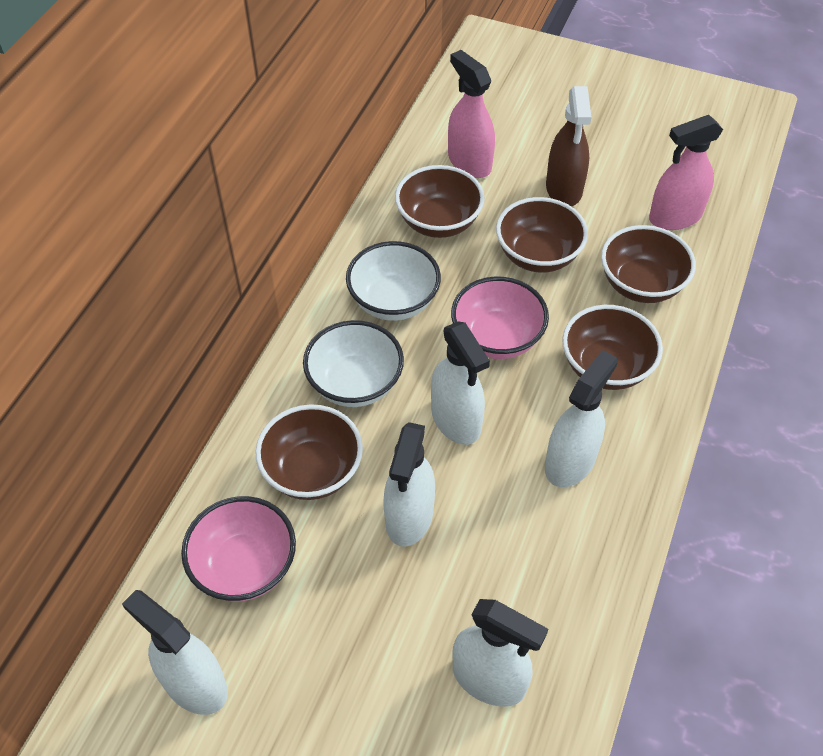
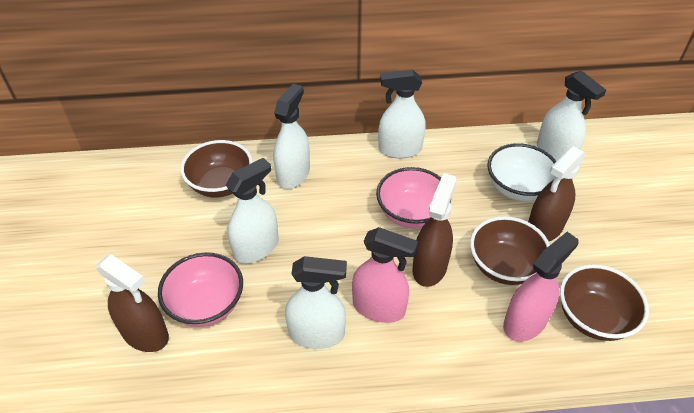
brown bowl: [255,404,363,500] [395,165,485,238] [496,197,588,273] [562,305,663,390] [601,225,696,303] = 5 -> [180,140,253,197] [470,216,550,285] [560,264,649,341] = 3
brown spray bottle: [546,86,592,207] = 1 -> [96,254,169,352] [412,173,457,287] [528,146,586,241] = 3
white bowl: [303,320,404,407] [346,241,441,321] = 2 -> [488,143,556,201] = 1

